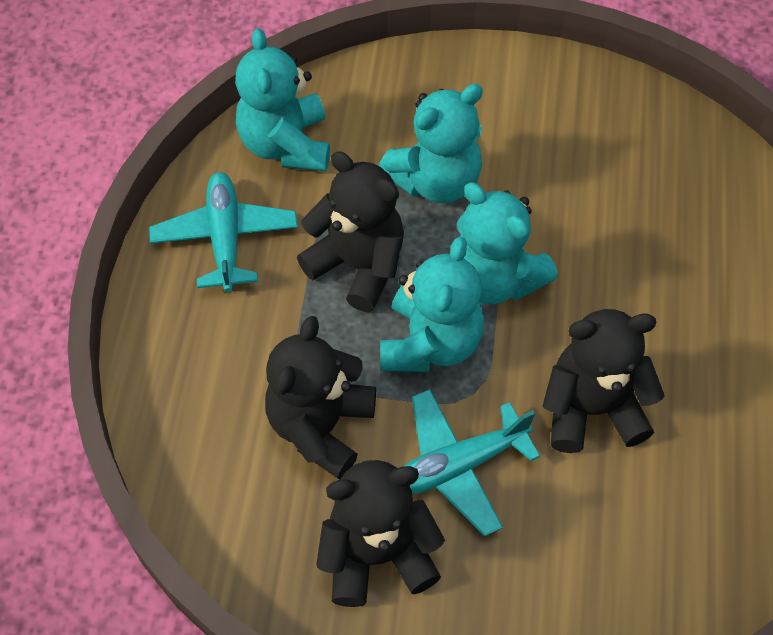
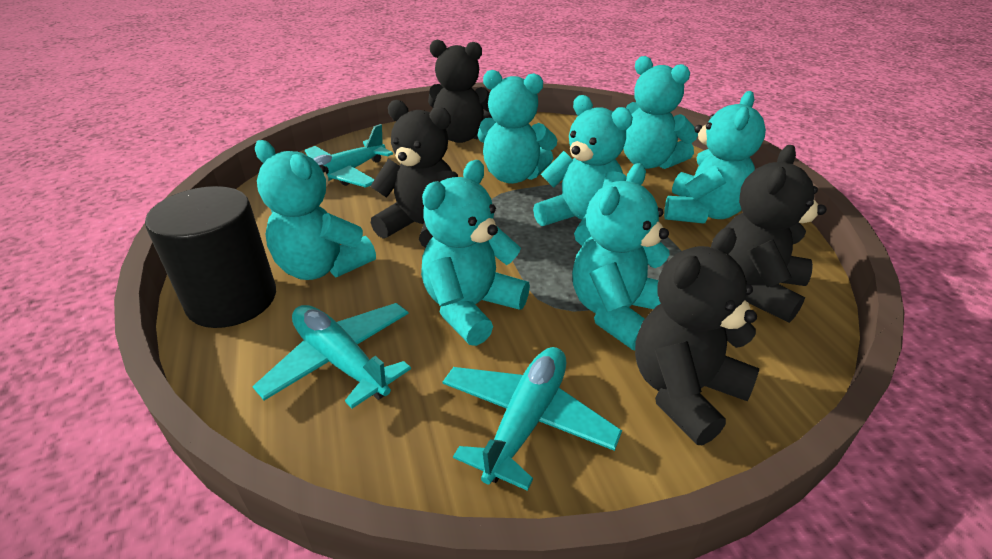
black cylinder: none = 0 -> [145,186,276,328] = 1
turquoise plane: [149,172,298,292] [404,389,540,536] = 2 -> [252,303,411,409] [305,124,393,188] [443,347,622,491] = 3
turquoise teddy bear: [235,28,330,171] [379,84,483,203] [380,237,484,372] [457,182,558,304] = 4 -> [255,140,376,280] [421,160,530,346] [477,70,557,184] [533,95,633,246] [572,163,670,350] [623,56,698,169] [664,91,766,224] = 7

